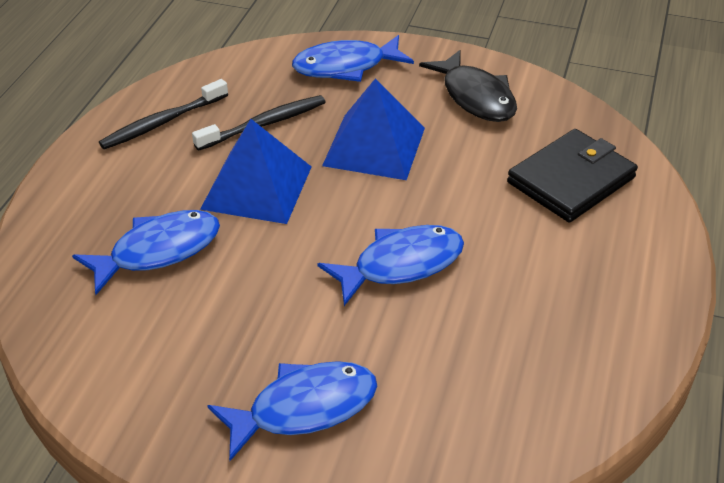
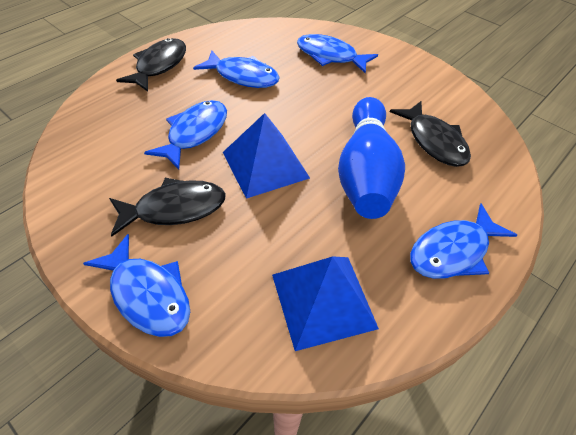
black fish: [419,50,517,122] = 1 -> [109,178,226,237] [116,38,186,92] [390,101,471,167] = 3
black toothbrush: [99,79,228,150] [192,95,326,151] = 2 -> none = 0
black wallet: [507,129,638,222] = 1 -> none = 0
blue bowling pin: none = 0 -> [338,97,405,219] = 1
blue fish: [72,210,220,295] [207,361,377,461] [292,35,414,82] [318,225,464,306] = 4 -> [83,234,190,337] [144,100,227,169] [193,51,280,88] [297,34,378,74] [410,204,517,279] = 5

